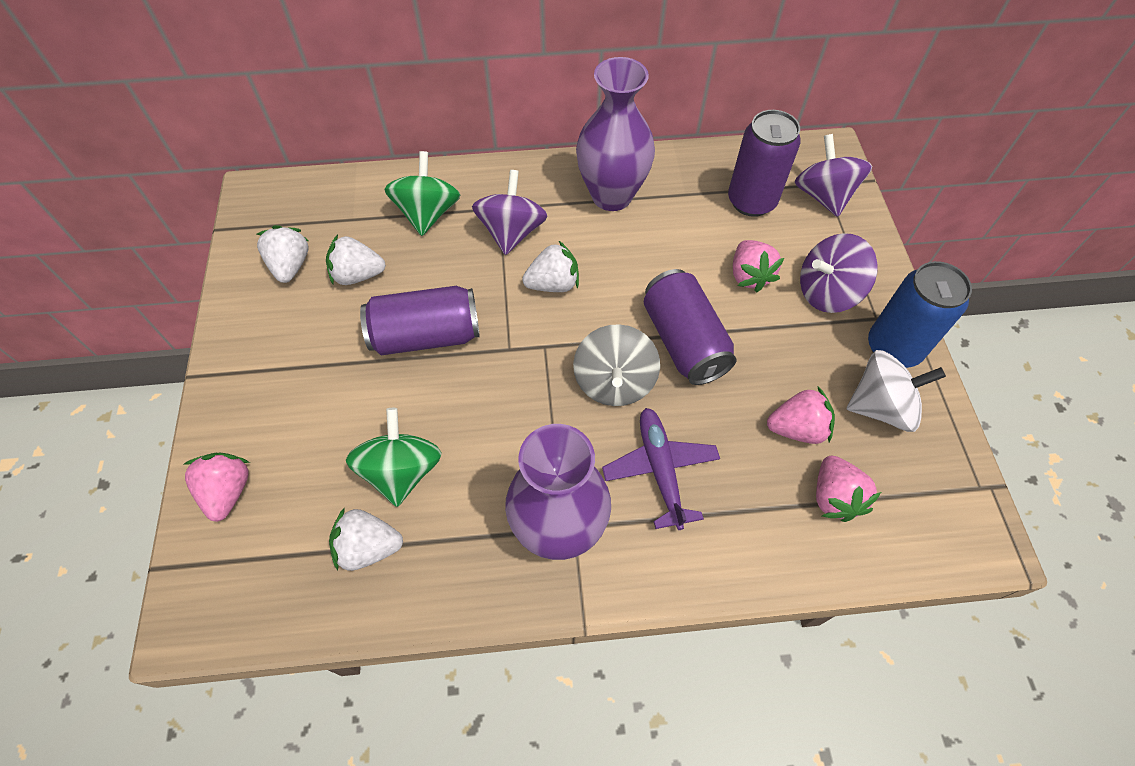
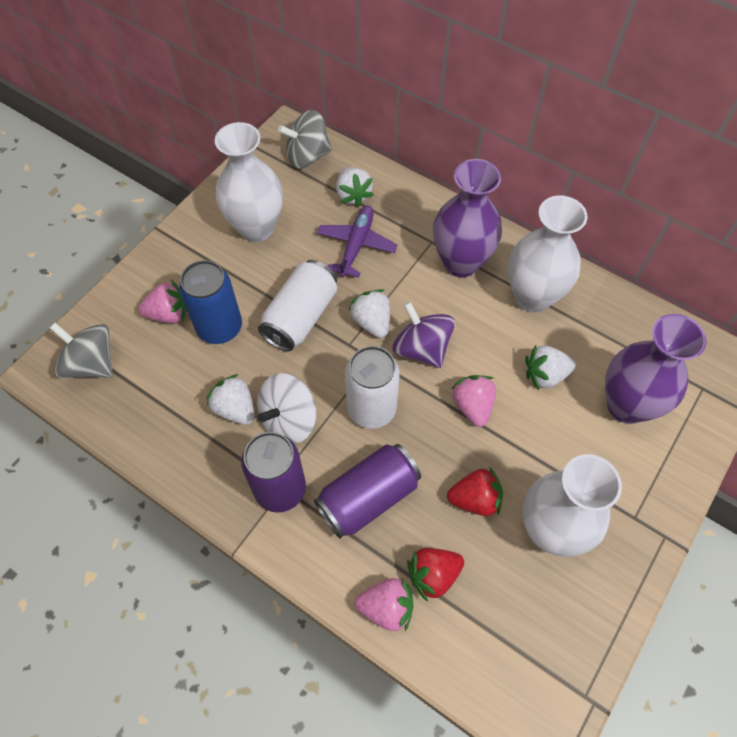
green spinning top: [346,408,442,507] [384,151,461,236] = 2 -> none = 0
grey spinning top: [573,324,660,406] = 1 -> [50,323,113,378] [278,110,332,168] = 2
pink strawberry: [183,452,250,522] [733,240,784,292] [767,387,835,444] [816,456,881,522] = 4 -> [138,280,187,323] [354,578,413,631] [452,375,496,427] = 3
purple can: [360,286,480,355] [644,269,736,385] [728,110,801,217] = 3 -> [241,432,306,513] [314,444,421,538] = 2
purple spinning top: [472,170,548,255] [795,134,872,217] [800,233,878,313] = 3 -> [393,302,455,368] = 1
red strawberry: none = 0 -> [407,548,464,602] [447,467,503,516] = 2
white can: none = 0 -> [258,260,337,351] [345,346,400,429] = 2
white vase: none = 0 -> [215,122,283,242] [508,195,588,312] [523,454,622,557] = 3

